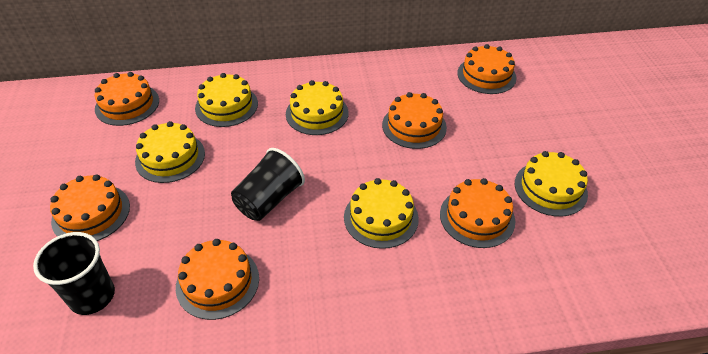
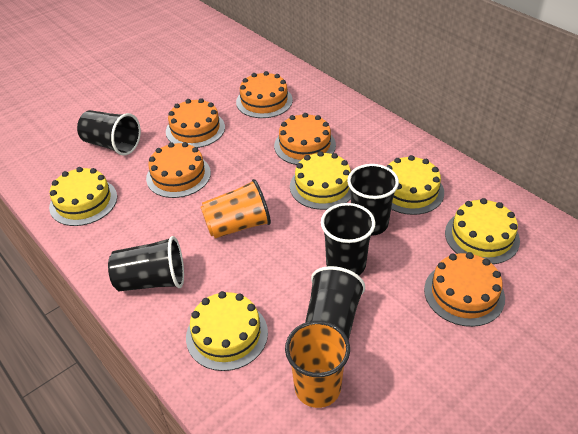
black cup: [33,232,115,315] [231,148,305,221] = 2 -> [77,110,141,155] [108,236,184,291] [305,266,365,340] [321,203,375,276] [347,164,399,236] = 5
orange cake: [50,174,130,241] [95,72,159,126] [176,239,259,320] [382,92,447,149] [440,178,515,248] [457,44,517,94] = 6 -> [146,142,211,198] [166,98,225,148] [236,71,293,118] [274,113,336,165] [424,252,505,327] = 5
orange cup: none = 0 -> [201,179,271,239] [285,321,350,408] = 2

